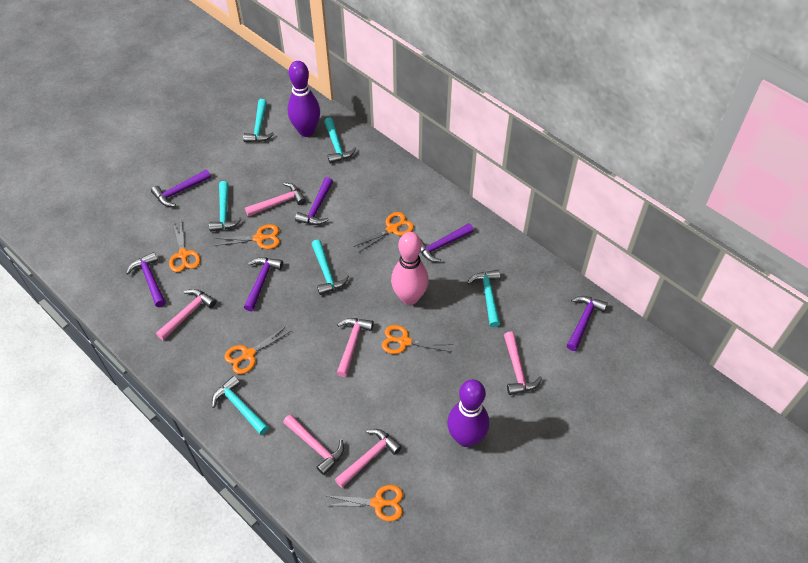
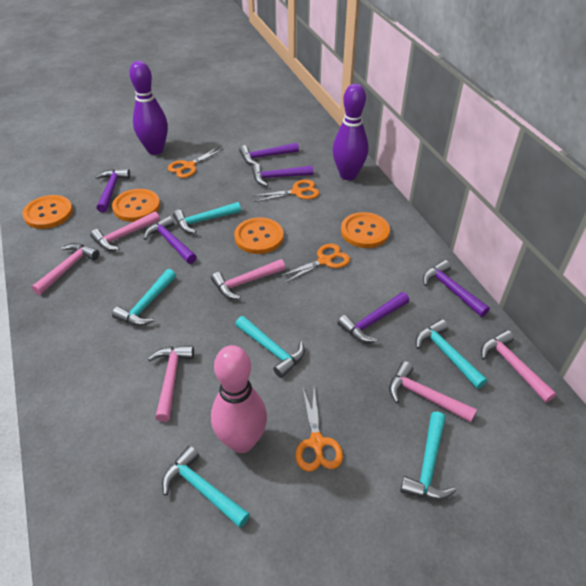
orange button: none = 0 -> [22,195,73,229] [112,189,160,222] [234,217,284,254] [341,212,390,248] = 4
orange scissors: [169,222,200,272] [215,224,280,249] [224,325,291,374] [325,485,403,521] [354,212,414,252] [382,325,453,354] = 6 -> [168,147,224,178] [253,179,320,202] [279,243,350,283] [296,386,343,472] = 4

